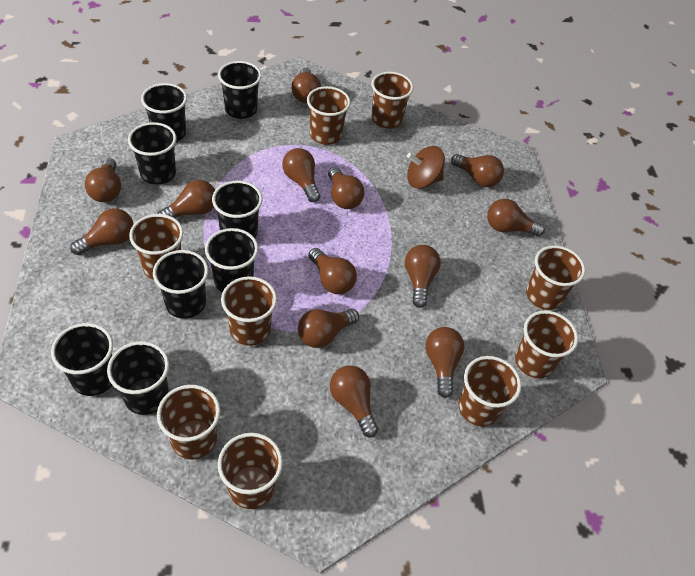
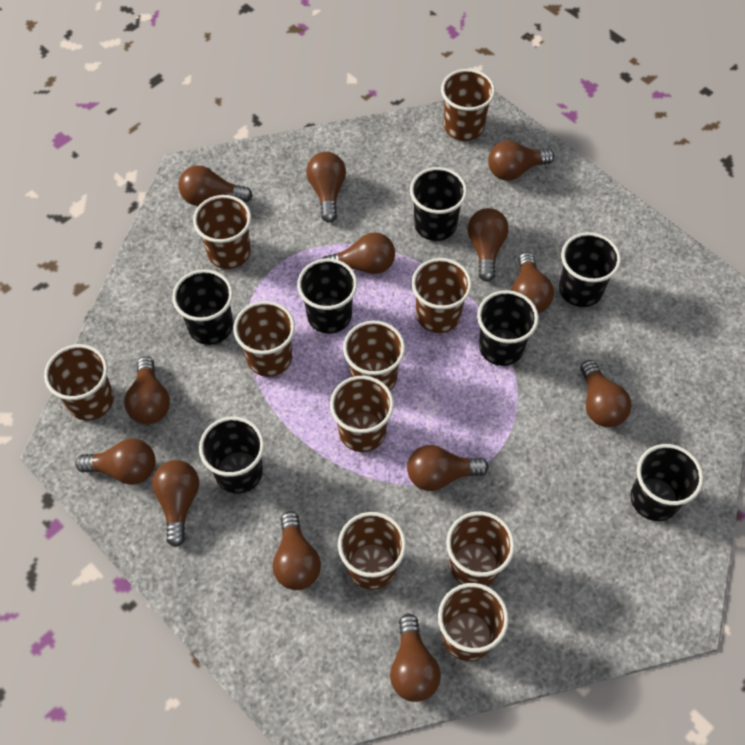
black cup: [51,323,113,396] [107,341,169,415] [128,122,177,185] [141,83,187,142] [153,250,208,319] [205,228,258,293] [212,181,263,238] [218,61,262,119] = 8 -> [172,269,233,345] [199,417,264,494] [297,259,357,334] [410,167,467,241] [477,290,539,366] [559,232,621,307] [630,444,704,521] = 7
brown cup: [129,214,183,280] [157,385,220,459] [218,433,283,509] [221,276,277,346] [307,86,351,145] [371,72,414,128] [458,356,521,426] [515,311,578,378] [526,245,585,310] = 9 -> [44,344,114,420] [193,195,252,269] [233,301,295,377] [330,376,394,452] [338,512,406,590] [343,321,405,390] [412,258,472,333] [438,583,509,661] [441,69,495,141] [446,511,515,586] = 10
brown spinning top: [407,146,445,189] = 1 -> none = 0

